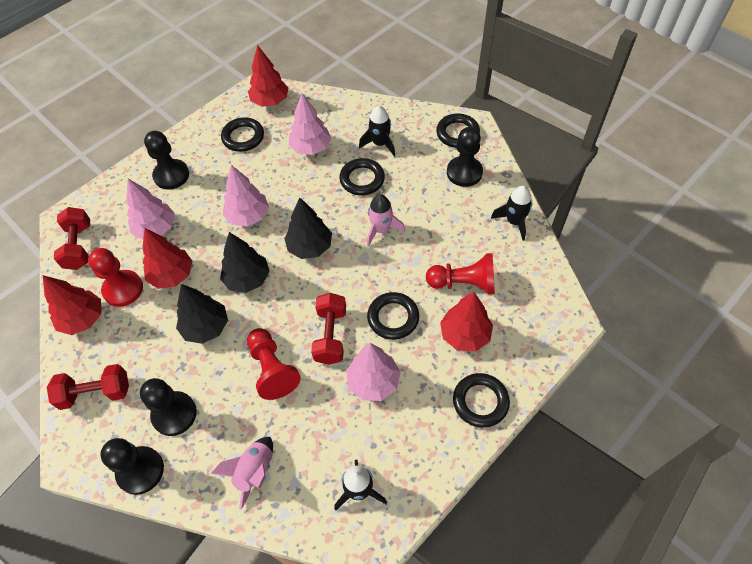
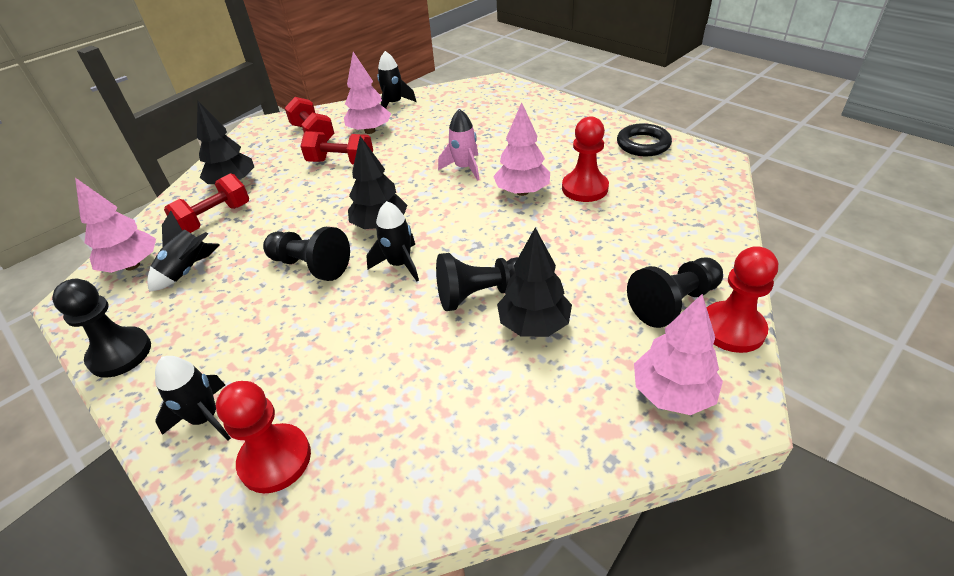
black ring: [221,117,264,152] [339,158,385,195] [367,292,419,340] [436,113,480,148] [453,373,510,428] = 5 -> [617,123,672,157] = 1
black rocket: [334,460,387,511] [359,106,395,156] [491,186,532,241] = 3 -> [147,211,220,292] [155,356,231,441] [366,201,419,281] [377,51,417,109] = 4
pink rocket: [211,437,273,510] [367,194,405,247] = 2 -> [438,109,479,181] = 1
red tree: [43,275,101,335] [143,228,193,289] [248,45,289,107] [440,292,493,351] = 4 -> none = 0

